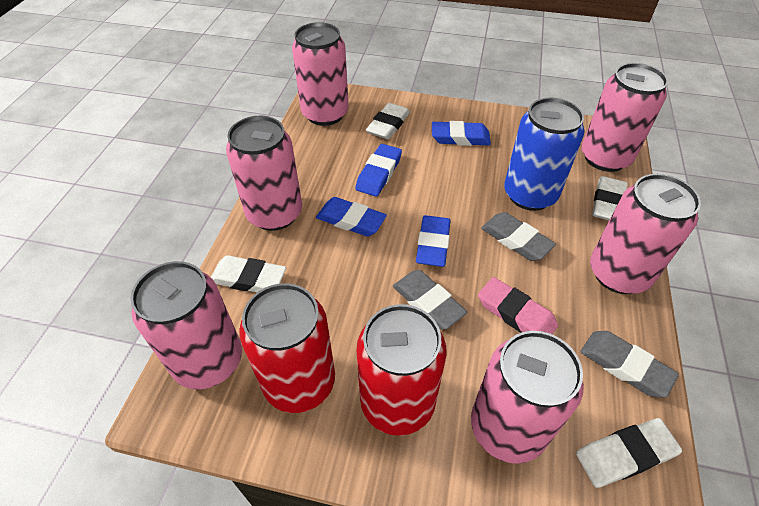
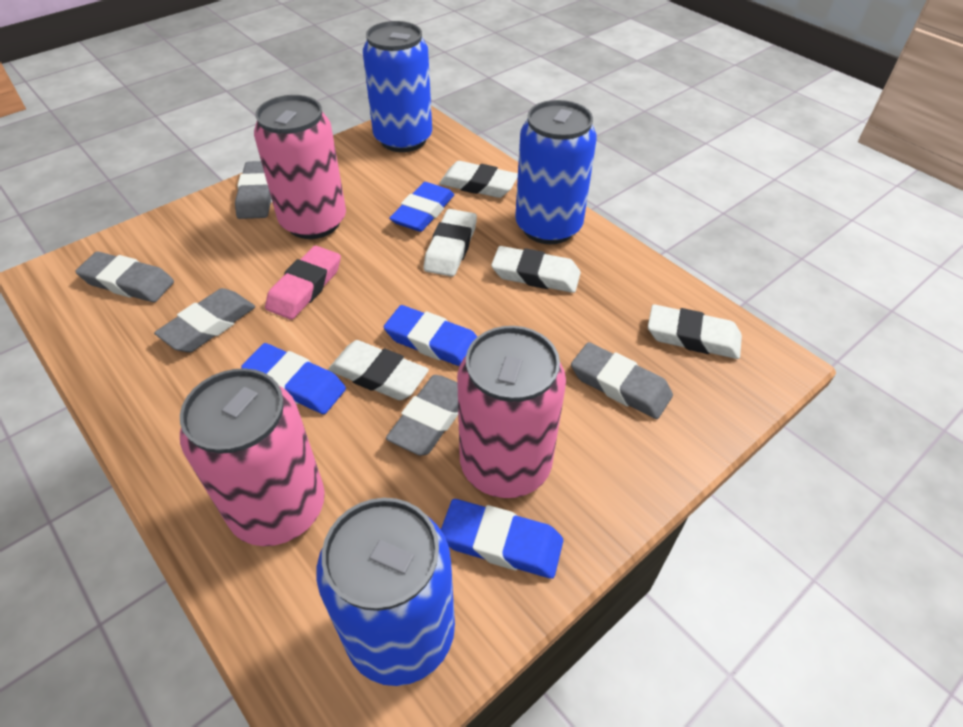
blue can: [504,97,585,211] = 1 -> [317,498,455,686] [363,21,432,152] [515,100,597,244] = 3
grey eraser: [393,270,467,329] [481,212,556,261] [581,331,679,398] = 3 -> [75,251,174,302] [154,288,255,352] [235,161,272,219] [386,375,458,456] [571,342,673,419] = 5
pink can: [130,261,242,389] [226,116,302,231] [292,22,349,126] [471,331,584,464] [582,63,668,172] [590,174,701,294] = 6 -> [180,368,325,546] [254,95,346,239] [457,326,566,498] = 3
red can: [239,283,335,413] [357,304,447,436] = 2 -> none = 0
white eraser: [211,255,286,292] [366,103,410,139] [576,418,682,488] [592,176,628,220] = 4 -> [328,340,429,400] [423,209,477,277] [439,161,518,198] [491,246,581,293] [648,304,742,359] = 5

